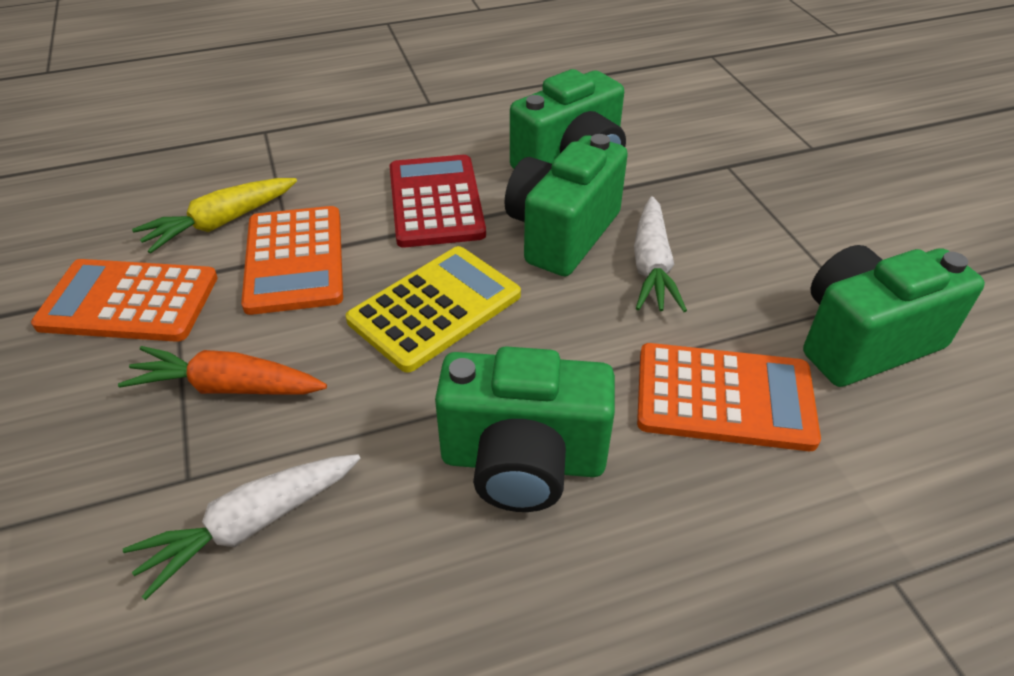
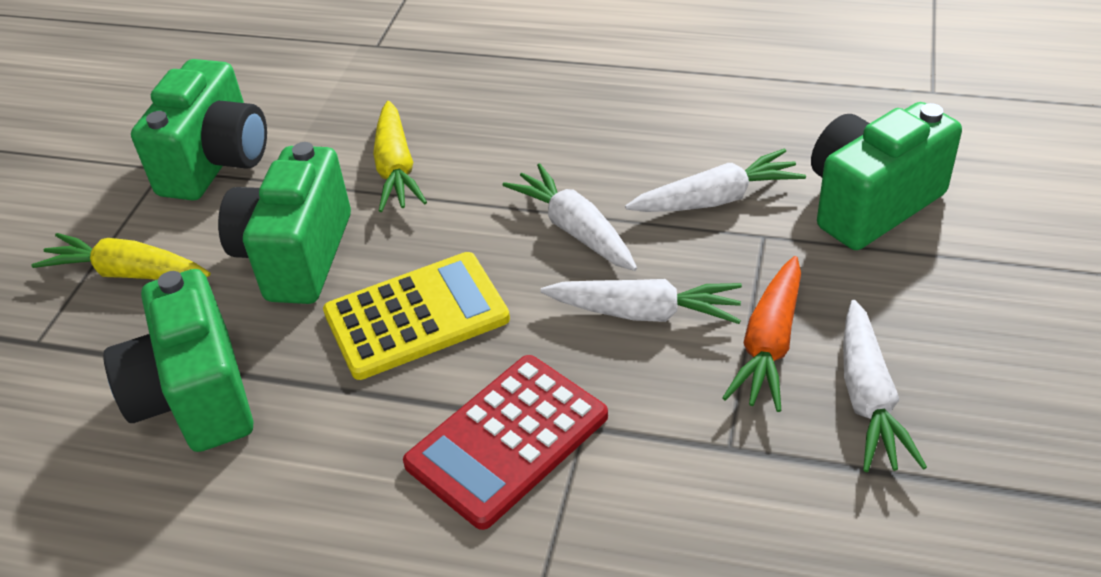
orange calculator: [31,259,218,342] [241,206,343,315] [637,343,821,451] = 3 -> none = 0
white carrot: [123,454,361,600] [634,196,687,312] = 2 -> [503,163,637,271] [540,279,742,324] [625,148,806,212] [843,300,927,472] = 4
yellow carrot: [132,178,297,254] = 1 -> [31,233,210,280] [373,101,427,212] = 2

